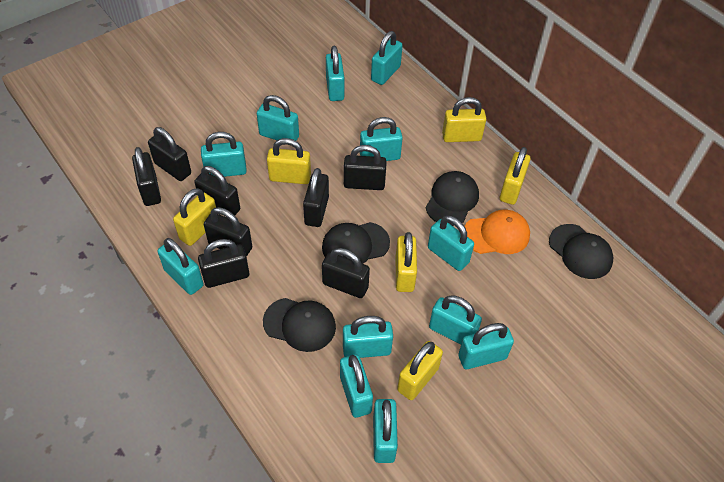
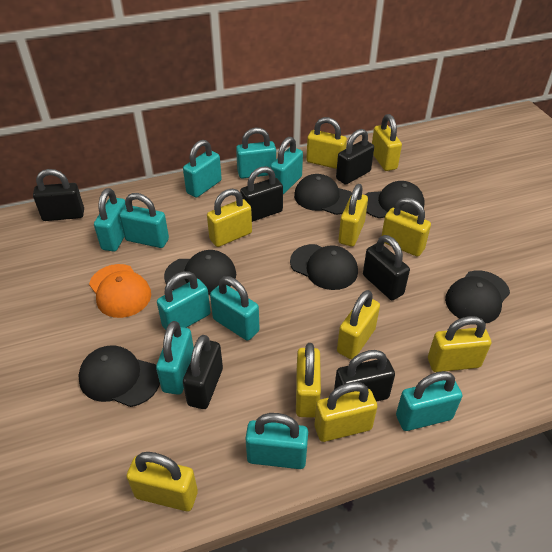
black cap: [263,298,336,352] [322,222,390,264] [426,171,479,226] [549,224,614,279] = 4 -> [78,345,160,407] [164,250,236,295] [290,244,358,290] [294,174,352,215] [365,181,425,218] [445,270,510,324] = 6
black padlock: [132,147,161,206] [148,127,191,181] [195,166,240,215] [198,239,249,288] [204,207,252,257] [303,168,329,227] [322,248,370,298] [344,145,387,190] = 8 -> [33,169,84,221] [183,335,223,409] [240,166,283,222] [334,350,395,402] [336,129,374,185] [363,235,410,300] = 6
turquoise padlock: [158,238,204,295] [201,132,247,177] [257,95,299,141] [326,46,345,101] [340,354,373,418] [343,316,393,358] [360,117,403,161] [371,31,403,85] [373,399,398,463] [428,216,474,271] [429,295,482,344] [458,323,514,369] = 12 -> [94,188,126,252] [119,193,169,248] [156,321,194,395] [157,271,211,330] [183,140,222,198] [210,276,259,341] [236,127,276,179] [245,413,308,469] [270,137,303,194] [396,371,462,431] = 10
yellow padlock: [173,188,216,246] [267,138,311,184] [396,232,417,292] [397,341,443,400] [442,97,486,142] [500,147,530,205] = 6 -> [127,452,198,511] [207,189,252,247] [296,343,321,418] [306,117,347,169] [314,382,377,442] [337,290,380,359] [338,184,368,246] [372,114,402,171] [382,198,431,257] [428,316,491,372] = 10

